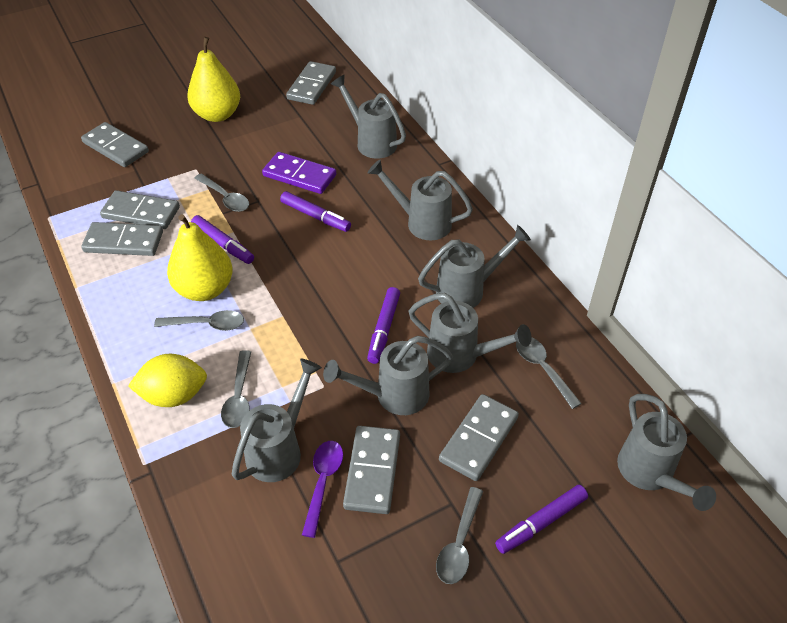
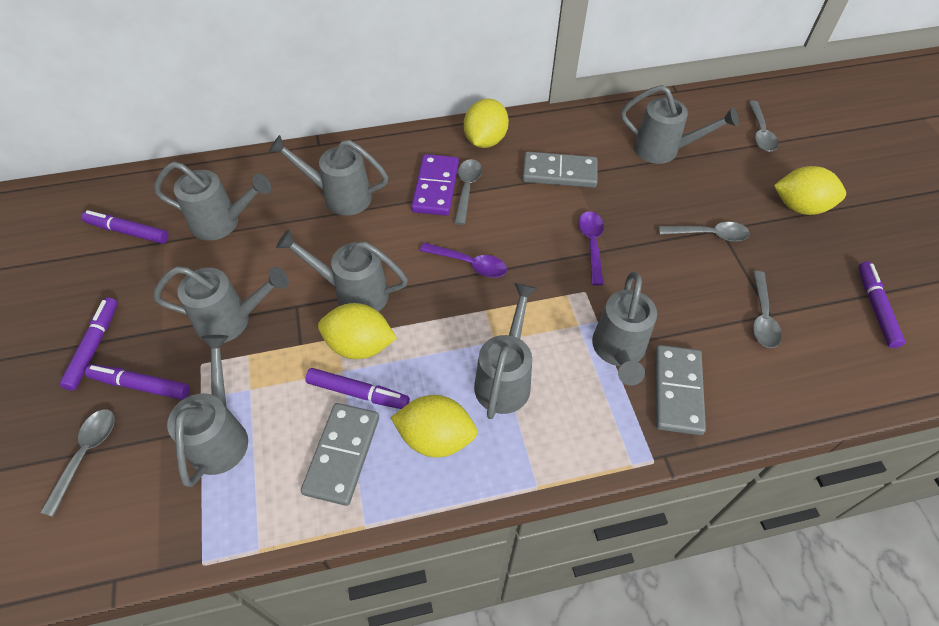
grey domino: [81,122,149,167] [81,222,163,256] [100,190,180,229] [286,61,336,105] [343,426,400,514] [439,394,519,481] = 6 -> [301,403,379,506] [522,151,598,188] [655,345,706,435] = 3
grey watering can: [232,358,322,482] [323,336,453,415] [331,75,406,159] [368,160,473,240] [409,293,532,373] [418,225,531,308] [617,394,716,511] = 7 -> [153,266,289,343] [154,161,271,241] [167,335,248,487] [269,135,388,216] [276,229,408,312] [474,283,538,419] [592,272,657,386] [621,85,739,164] = 8
purple marker: [191,215,254,264] [280,191,351,232] [367,287,400,364] [495,485,588,554] = 4 -> [59,297,118,391] [82,210,168,244] [85,364,190,400] [305,368,410,409] [858,261,905,348] = 5
purple spoon: [302,441,343,538] = 1 -> [420,243,507,278] [578,211,604,285] = 2
yellow lemon: [128,354,207,407] = 1 -> [318,303,397,359] [391,395,478,457] [464,99,509,148] [774,166,846,215] = 4
yellow pear: [167,214,233,301] [187,37,240,122] = 2 -> none = 0

